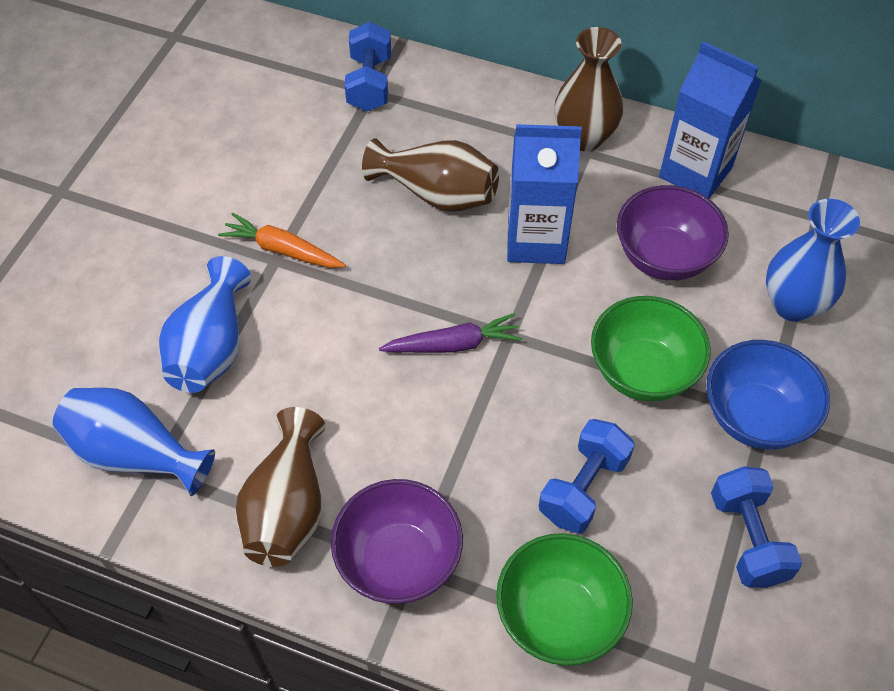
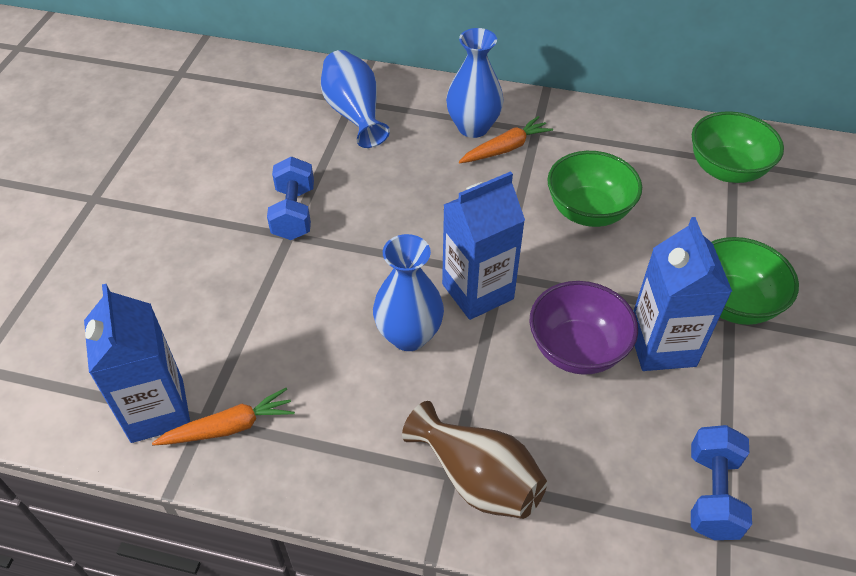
blue bowl: [706,340,830,450] = 1 -> none = 0
blue carton: [507,124,582,264] [659,41,761,199] = 2 -> [84,284,190,443] [442,171,525,320] [634,217,732,371] = 3
blue dumbbell: [344,22,391,111] [539,419,635,534] [711,466,802,588] = 3 -> [267,157,314,240] [691,425,752,540] = 2
brown vase: [235,407,326,567] [362,138,499,212] [554,27,623,151] = 3 -> [402,401,547,519] = 1
green bowl: [496,533,633,666] [591,296,711,401] = 2 -> [547,151,642,227] [692,111,784,183] [712,237,799,325] = 3
orange carrot: [218,213,346,268] = 1 -> [152,388,295,446] [459,116,553,163] = 2
purple bowl: [331,479,463,604] [617,185,729,281] = 2 -> [530,281,638,375] = 1
purple carrot: [379,313,522,353] = 1 -> none = 0

